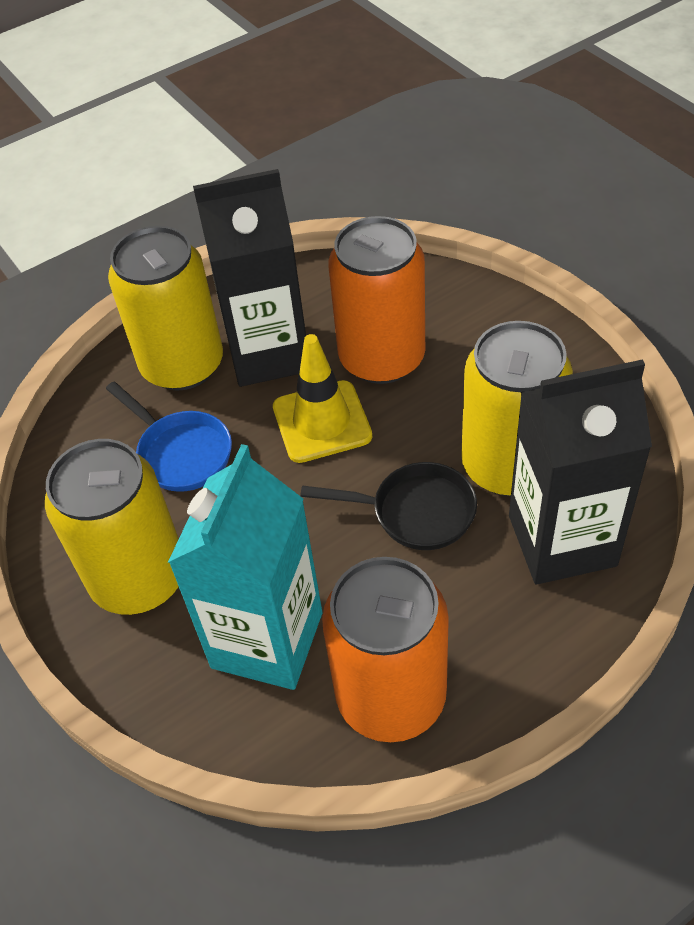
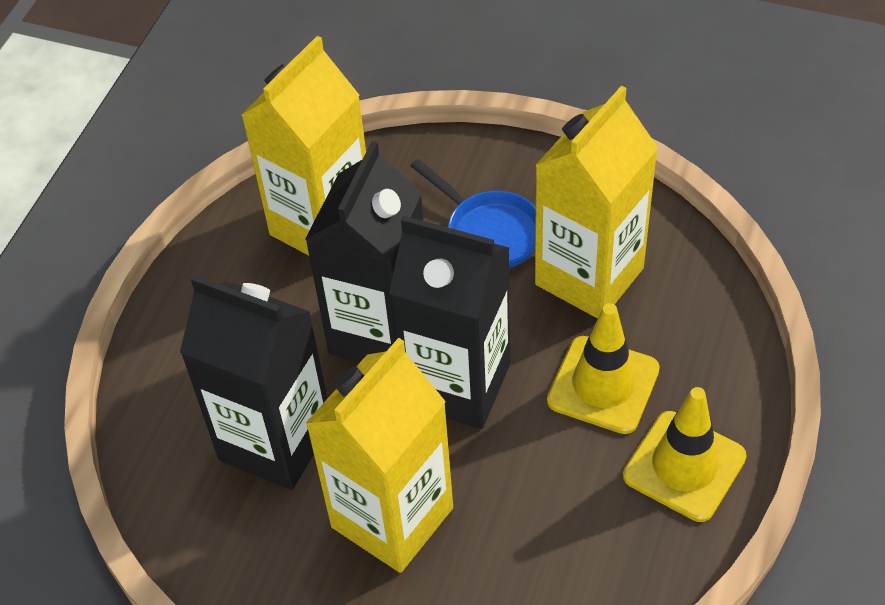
black carton: [193,169,306,387] [509,359,652,584] = 2 -> [180,275,327,490] [305,141,423,362] [389,216,510,429] = 3
black pan: [300,462,477,550] = 1 -> none = 0
orange can: [322,557,449,742] [328,216,425,384] = 2 -> none = 0
turquoise carton: [168,444,322,690] = 1 -> none = 0
yellow can: [45,439,179,615] [108,226,223,391] [461,321,573,496] = 3 -> none = 0
yellow carton: none = 0 -> [241,36,366,256] [305,338,453,573] [535,85,658,319] = 3
yellow traffic cone: [273,334,372,463] = 1 -> [547,303,660,434] [623,387,747,522] = 2

